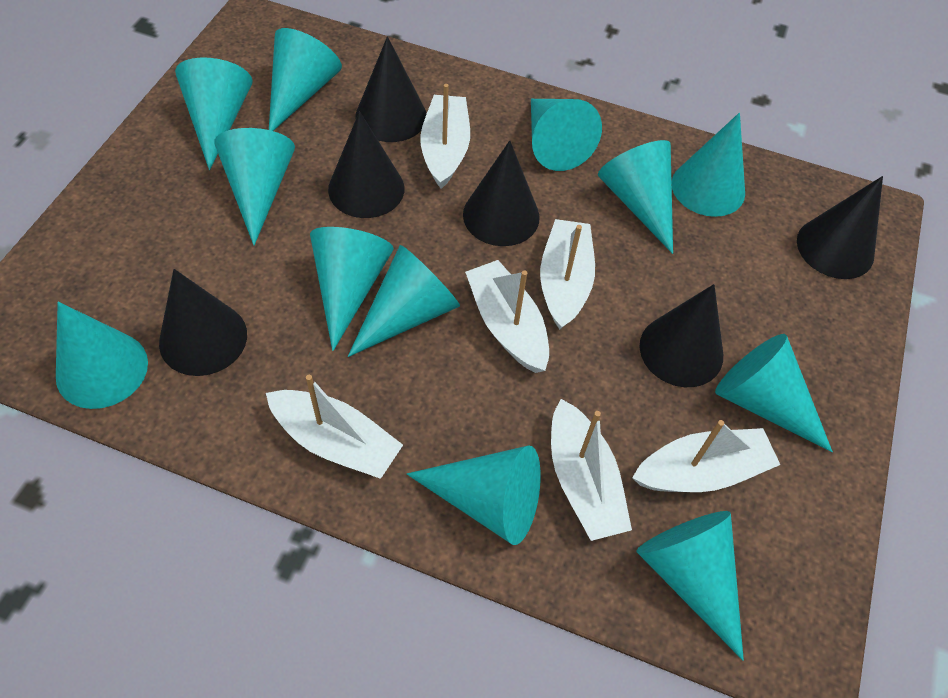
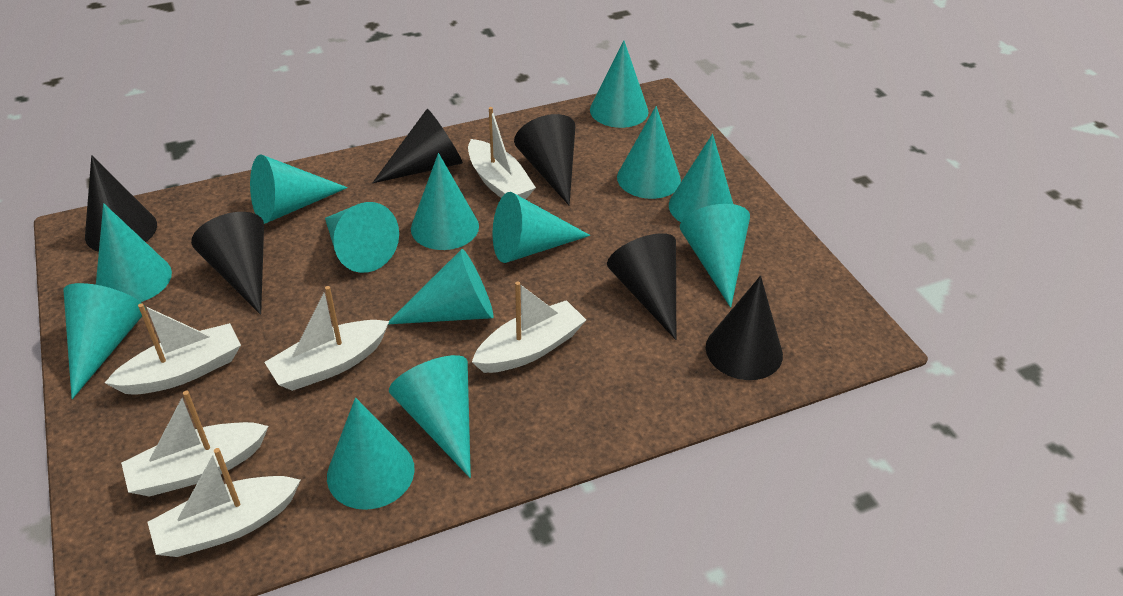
turquoise cone: [56,302,148,409] [175,58,252,170] [214,128,295,245] [269,28,342,131] [310,227,394,351] [348,245,460,357] [407,445,541,545] [531,99,602,171] [598,140,673,254] [637,511,744,660] [672,113,745,217] [715,334,833,452] = 12 -> [63,283,146,399] [96,203,172,302] [250,154,348,224] [325,202,399,273] [327,398,415,510] [389,249,494,324] [389,355,471,478] [411,153,479,250] [493,192,590,263] [590,40,649,128] [617,106,681,199] [669,134,733,222] [680,204,750,308] = 13

